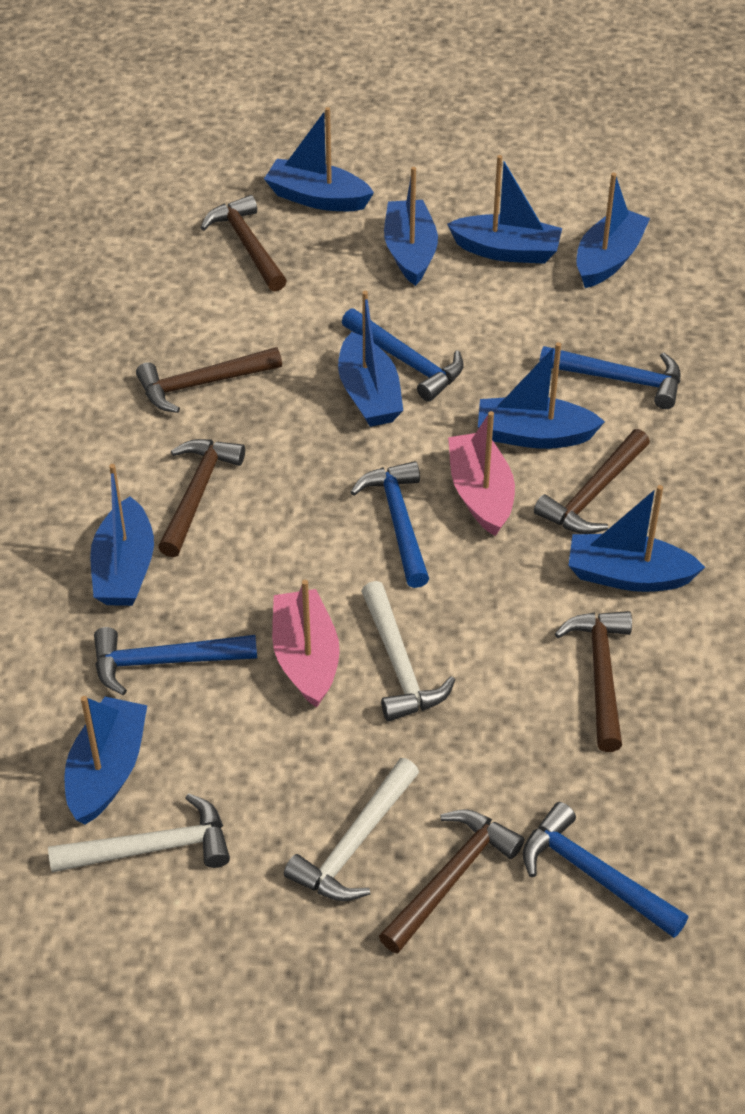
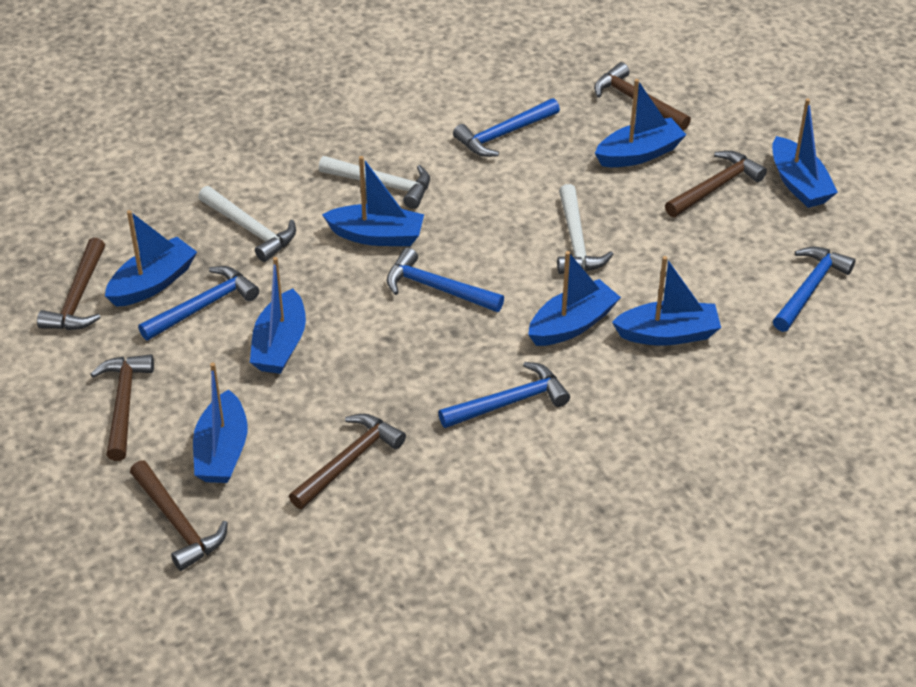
blue boat: [64,696,147,825] [90,464,154,606] [264,107,374,211] [338,291,403,427] [384,167,438,286] [447,155,562,264] [478,342,605,449] [568,485,705,592] [577,173,650,288] = 9 -> [105,210,197,307] [193,362,247,483] [250,257,306,374] [322,156,424,246] [528,251,621,346] [595,79,686,167] [612,256,721,346] [772,98,838,208] = 8
pink boat: [272,580,340,708] [448,411,515,536] = 2 -> none = 0

